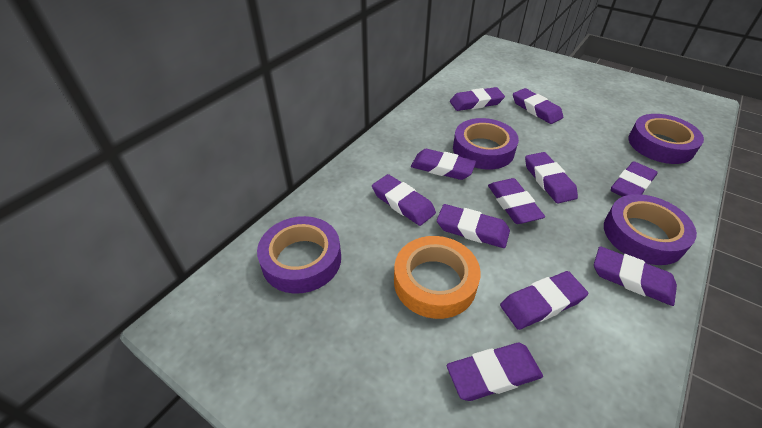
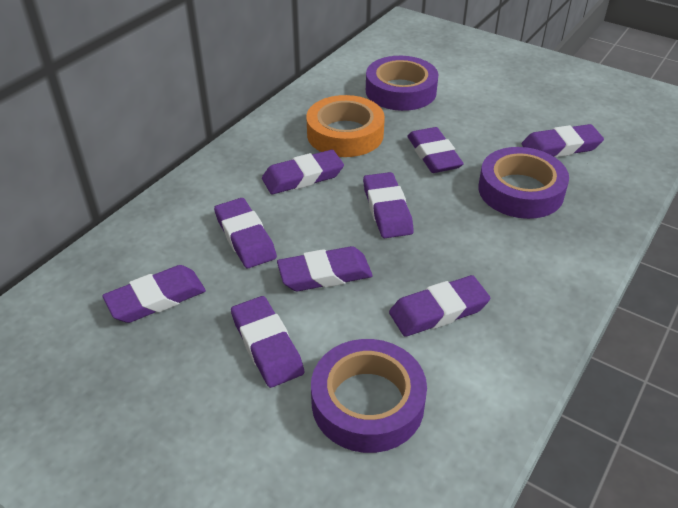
purple eraser: [372,174,436,226] [411,149,476,180] [437,204,510,248] [447,343,543,401] [450,87,505,111] [488,178,545,224] [500,271,588,330] [513,88,563,124] [525,152,578,203] [594,246,677,306] [611,161,657,197] = 11 -> [102,265,206,323] [214,198,277,268] [231,296,304,388] [262,150,344,194] [277,246,373,291] [363,172,414,238] [389,275,490,337] [407,127,464,173] [522,124,604,157] = 9
purple tape: [257,216,341,294] [453,118,519,170] [604,194,697,265] [628,114,704,164] = 4 -> [311,339,427,453] [366,56,439,111] [478,147,569,219] = 3

